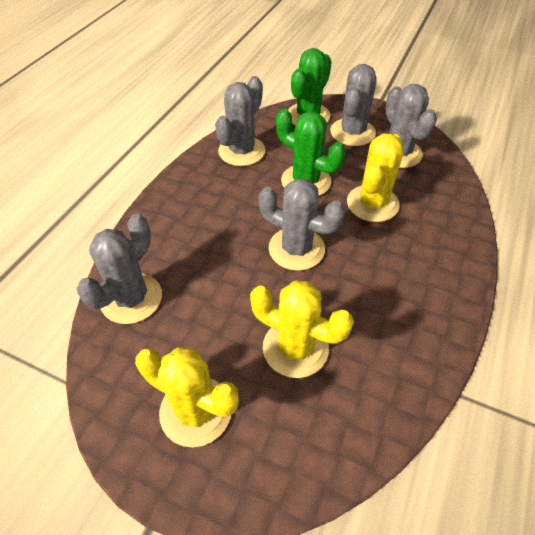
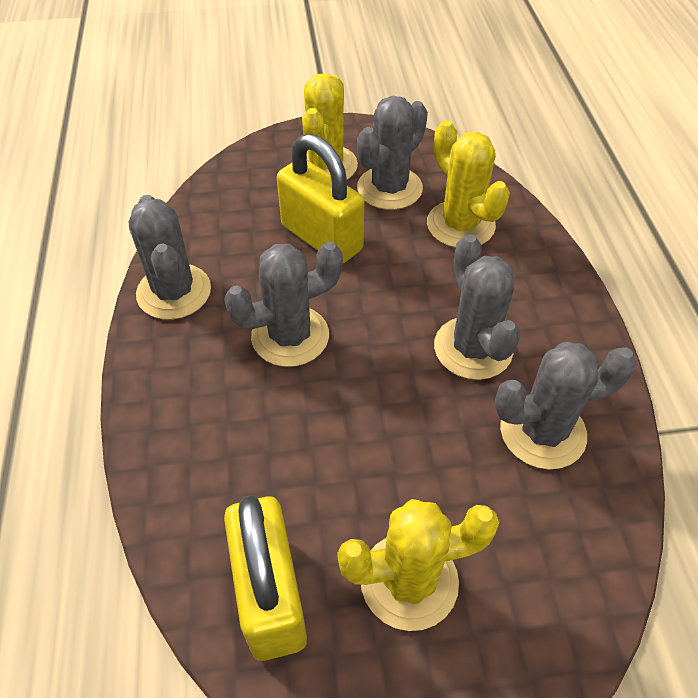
green cactus: [276,109,346,196] [288,48,332,125] = 2 -> none = 0
yellow padlock: none = 0 -> [224,495,307,661] [277,134,364,264] = 2

